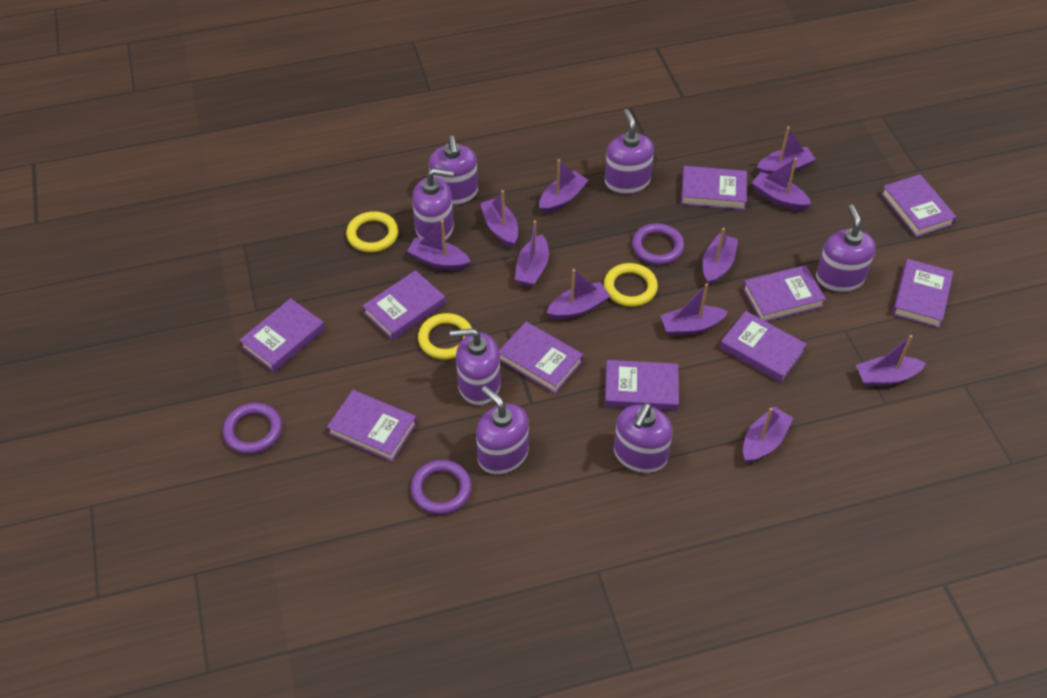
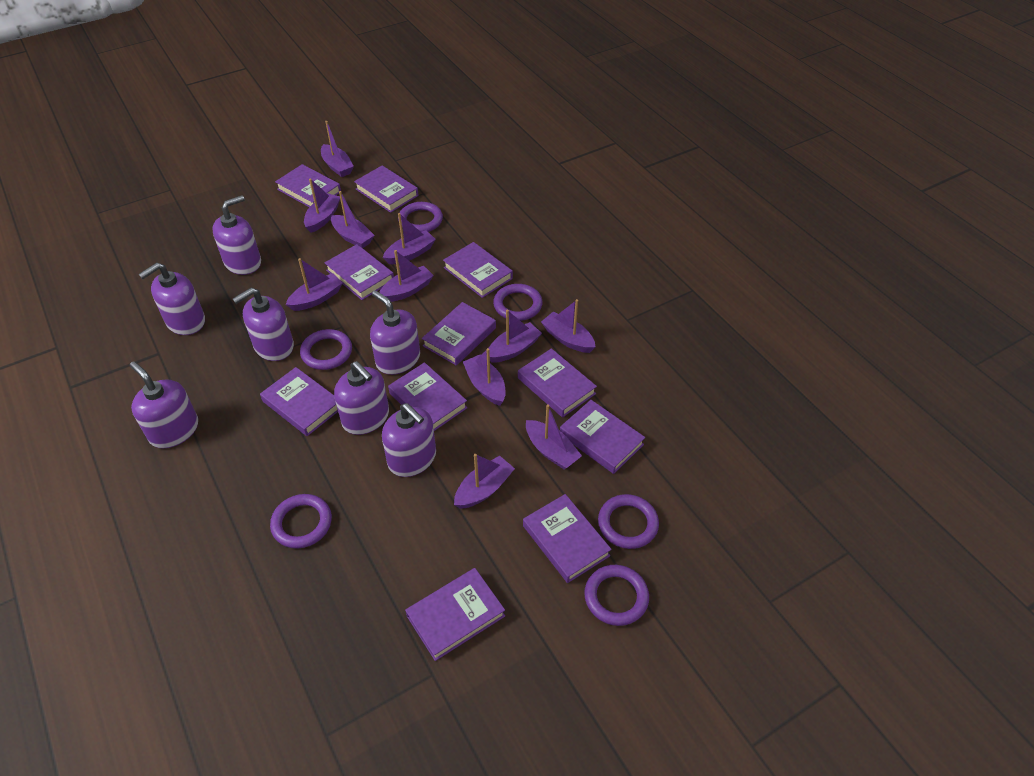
purple book: [239,298,325,372] [327,390,417,462] [362,270,446,340] [499,322,583,394] [605,360,679,411] [681,166,747,210] [720,311,807,383] [743,265,826,321] [881,174,957,237] [892,259,953,328] = 10 -> [260,367,338,436] [275,164,341,207] [325,244,394,300] [354,166,418,213] [388,362,468,431] [405,568,505,661] [422,302,496,366] [443,242,513,298] [518,348,597,417] [523,494,612,583] [560,400,645,474] = 11
purple ring: [223,403,282,454] [411,460,472,515] [632,223,684,265] = 3 -> [270,494,332,549] [300,329,352,370] [398,202,443,232] [493,284,542,321] [584,565,649,626] [598,494,659,549] = 6
yellow ring: [346,211,398,252] [418,313,472,360] [604,263,658,307] = 3 -> none = 0

